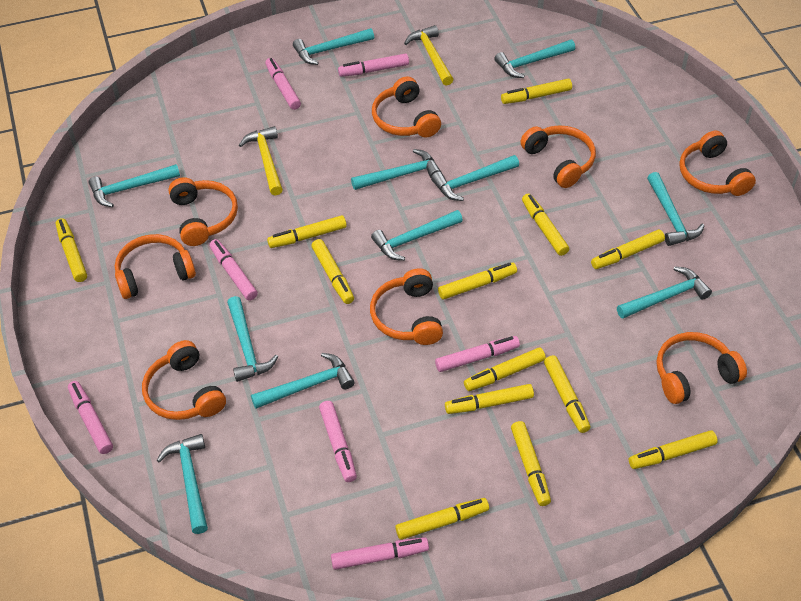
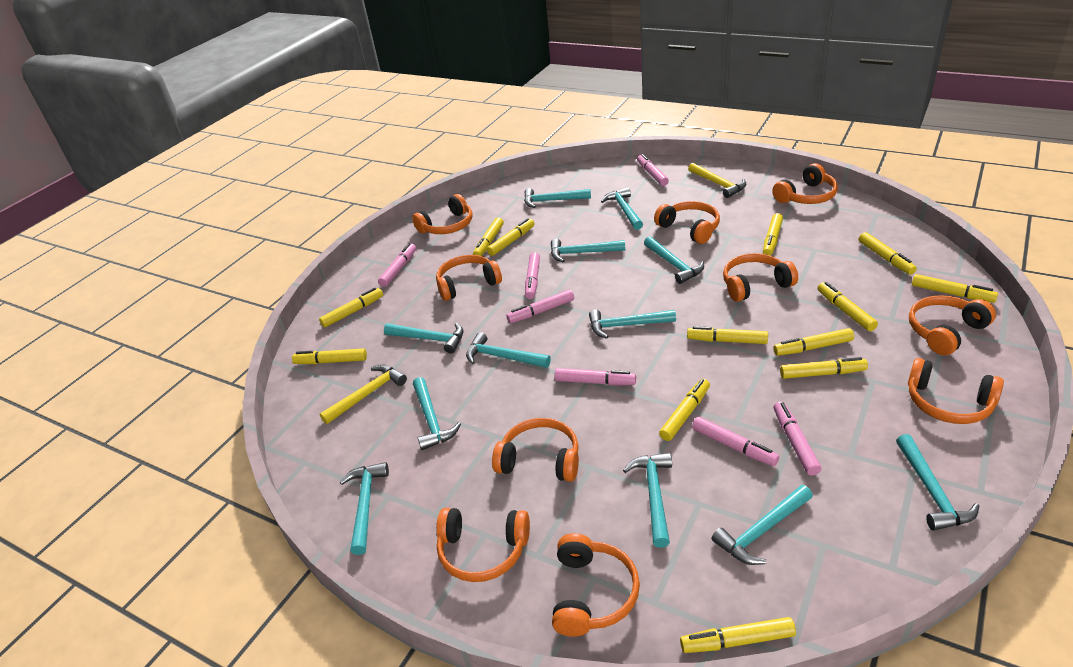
orange headphones: [115,234,196,299] [142,340,226,420] [168,177,238,246] [370,268,443,345] [372,76,441,137] [520,125,596,188] [656,332,747,404] [679,131,756,196] = 8 -> [412,194,472,234] [436,255,502,301] [436,508,530,582] [492,418,579,482] [552,533,640,637] [654,201,720,244] [723,253,798,302] [772,163,838,204] [908,358,1004,424] [909,295,996,355] = 10
turquoise hammer: [89,164,180,207] [157,434,208,534] [227,296,278,382] [251,353,355,409] [293,28,374,65] [351,149,441,190] [371,210,463,261] [431,155,519,201] [494,40,575,78] [617,266,712,319] [647,172,704,246] = 11 -> [340,462,389,555] [384,323,463,354] [413,377,461,450] [466,332,551,368] [524,188,591,208] [551,239,625,262] [589,309,676,339] [601,187,643,230] [623,453,672,548] [644,236,704,284] [711,485,813,565] [896,434,979,531] = 12

